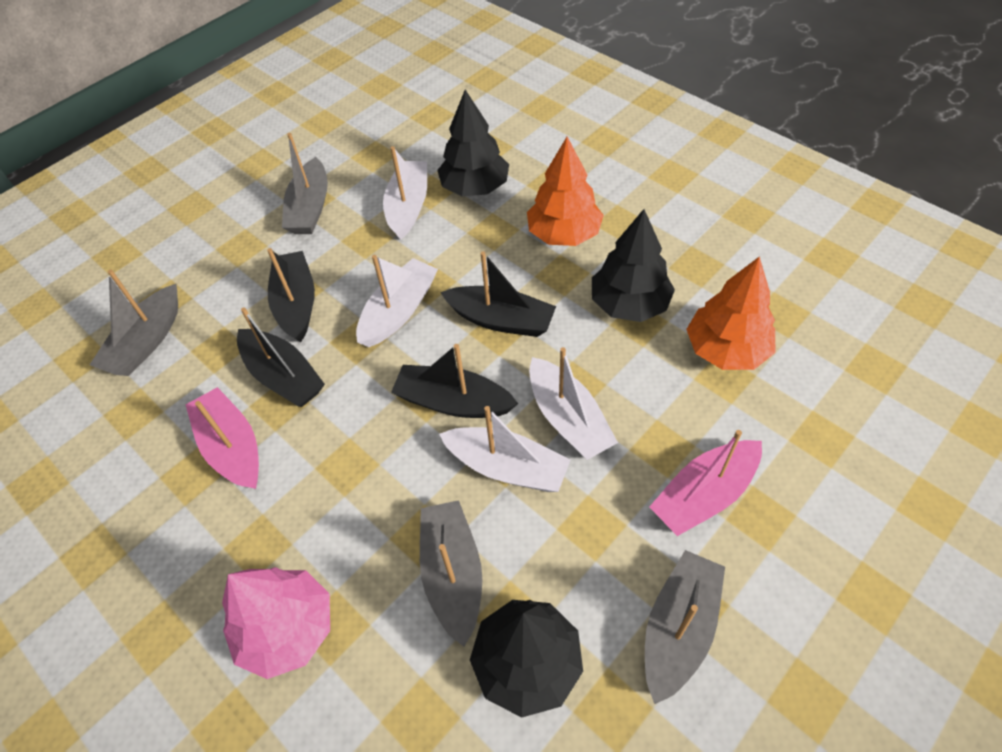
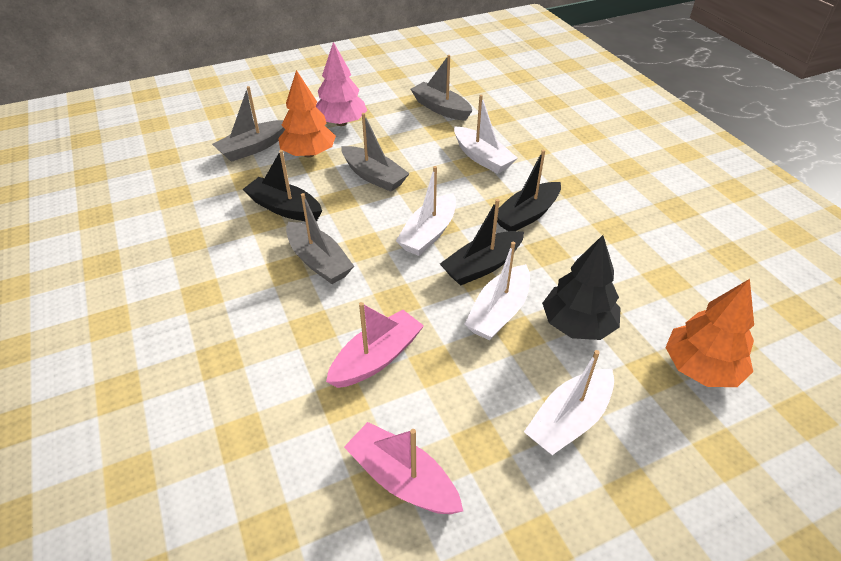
black boat: [237,308,325,407] [267,248,315,343] [391,344,518,418] [440,251,556,337] = 4 -> [243,150,322,221] [440,199,524,286] [497,150,561,231] = 3
black tree: [437,90,509,196] [470,600,583,718] [592,209,675,322] = 3 -> [542,235,621,340] = 1

